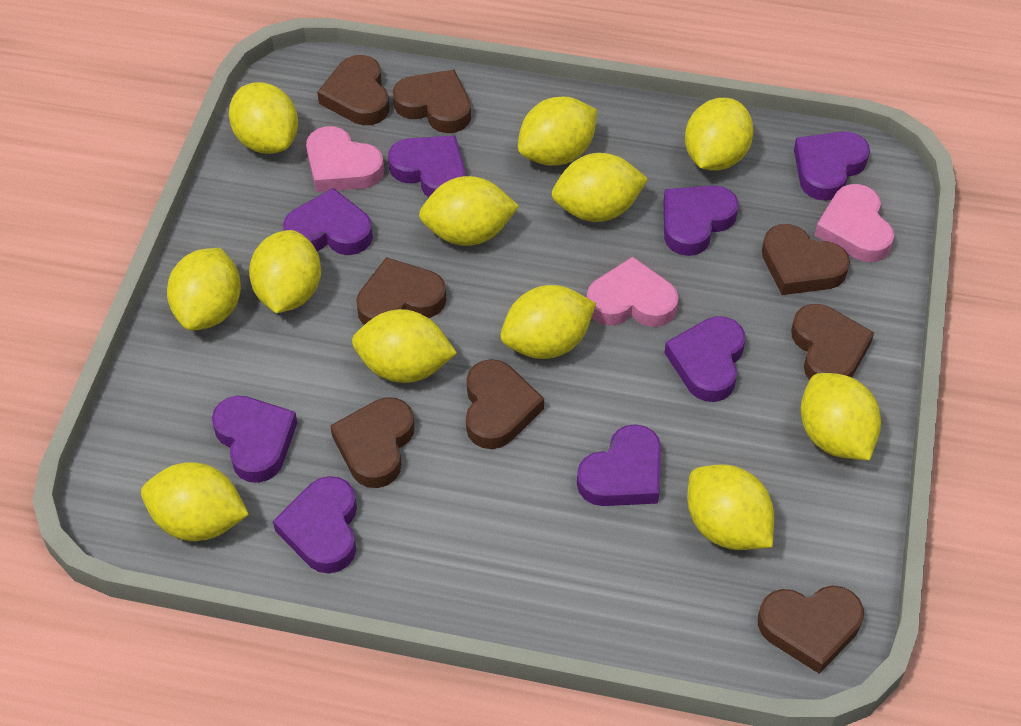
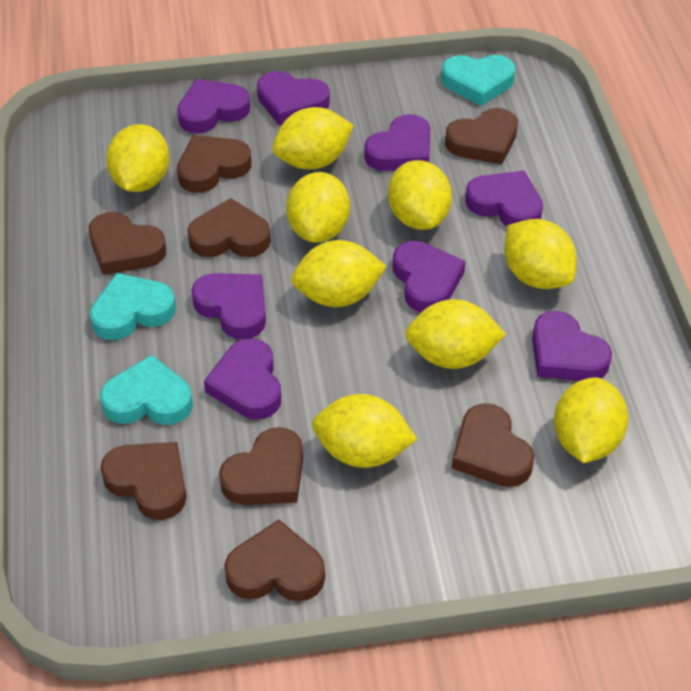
pink heart: [306,126,384,192] [587,257,679,327] [814,184,894,262] = 3 -> none = 0
turquoise heart: none = 0 -> [90,273,176,340] [100,355,193,425] [441,55,516,106] = 3
yellow lemon: [141,463,249,541] [167,248,241,330] [229,82,298,154] [249,230,321,313] [352,309,457,383] [419,176,519,246] [501,285,596,359] [518,97,597,166] [552,153,648,222] [685,98,754,171] [687,464,774,550] [801,373,881,460] = 12 -> [106,124,169,192] [272,107,354,169] [286,172,350,243] [291,240,387,307] [312,394,417,468] [388,160,452,230] [405,299,506,369] [504,219,577,289] [554,377,628,463] = 9

